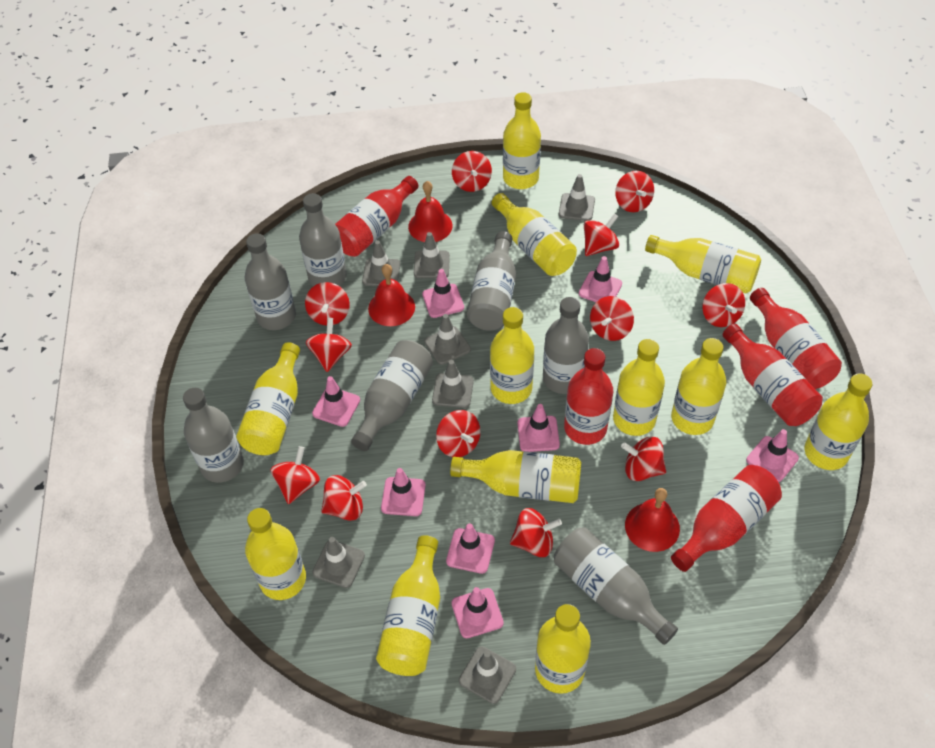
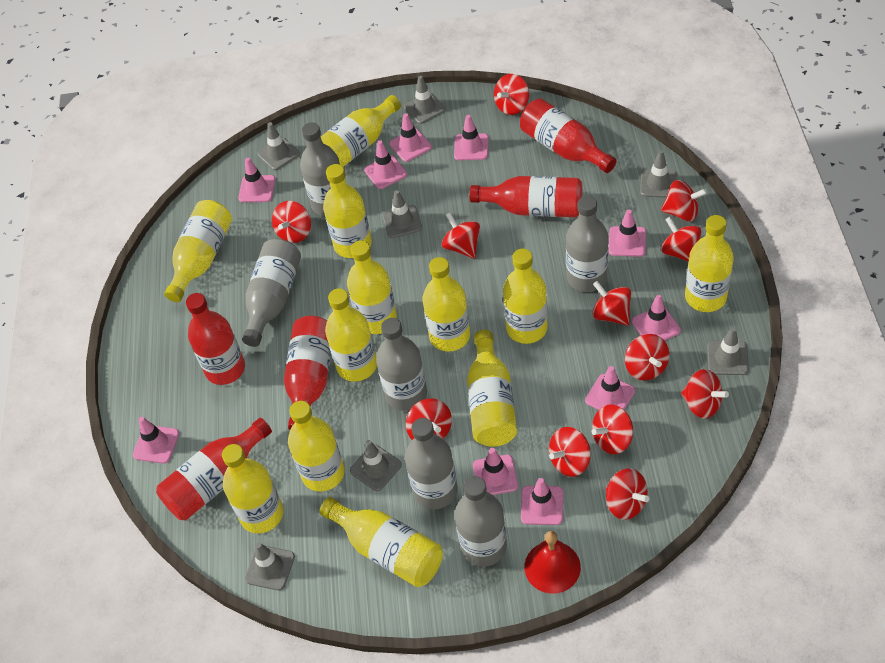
grey bottle: [183,388,244,483] [245,233,296,330] [299,193,347,286] [351,340,433,451] [467,231,516,331] [543,297,589,394] [554,527,678,645] = 7 -> [242,239,301,347] [300,122,340,216] [376,318,427,411] [405,418,458,509] [455,476,507,567] [566,196,609,292] = 6
pink traffic cone: [312,376,360,427] [381,468,426,516] [422,269,464,318] [446,523,495,574] [452,587,504,638] [517,404,560,452] [579,256,622,302] [746,429,799,482] = 8 -> [133,417,179,464] [238,158,275,202] [364,140,407,189] [389,113,432,162] [454,115,489,160] [473,448,518,495] [521,478,563,525] [585,366,635,410] [609,210,646,257] [632,295,681,341] = 10
red bell: [368,264,415,326] [408,181,452,242] [625,488,680,552] = 3 -> [525,531,581,593] = 1

